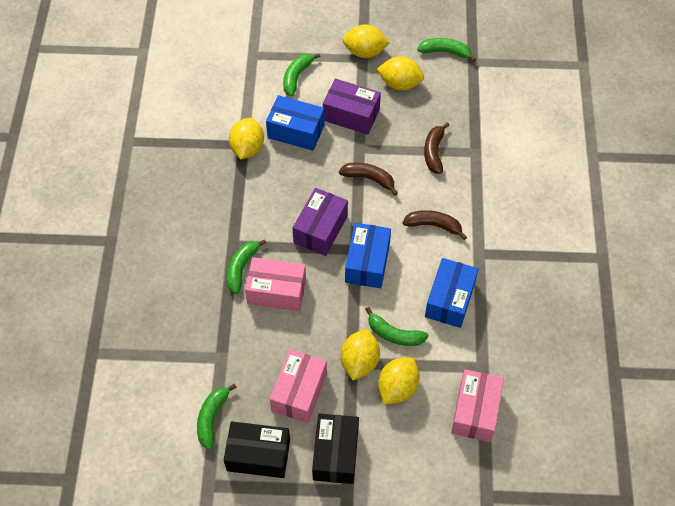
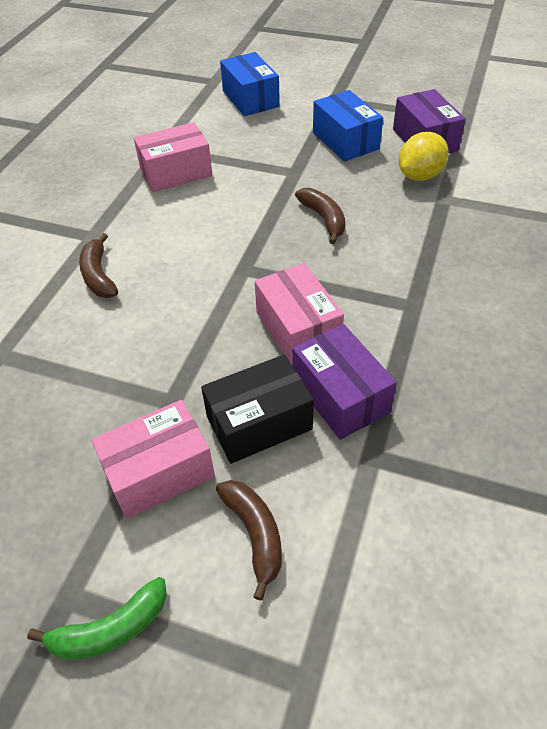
black box: [224,421,290,478] [312,413,359,484] = 2 -> [201,354,314,464] = 1
blue box: [266,95,325,151] [345,223,391,288] [425,258,478,328] = 3 -> [220,52,280,116] [313,90,383,162] = 2
green banana: [197,384,237,450] [227,239,266,294] [283,53,320,97] [365,307,429,346] [417,38,476,62] = 5 -> [27,577,167,660] = 1
yellow lemon: [229,118,264,159] [341,329,380,380] [342,24,390,58] [377,56,424,91] [378,357,420,404] = 5 -> [399,132,449,181] = 1

